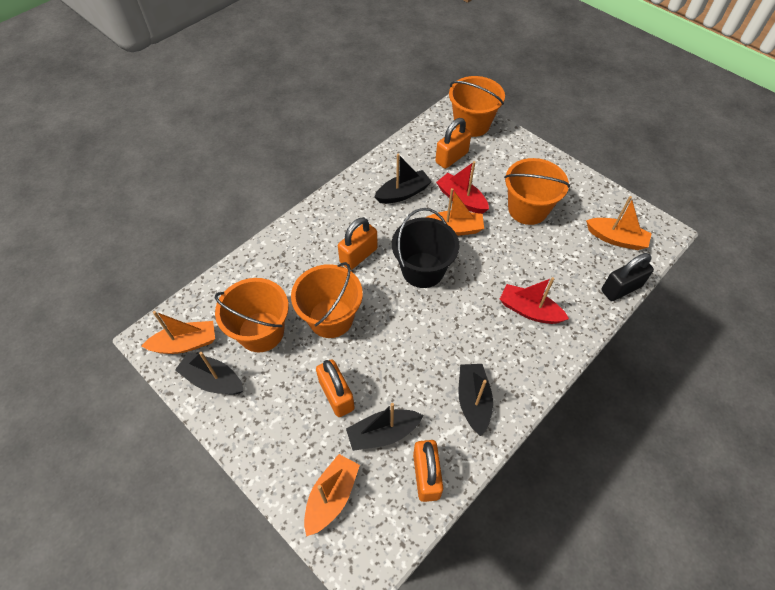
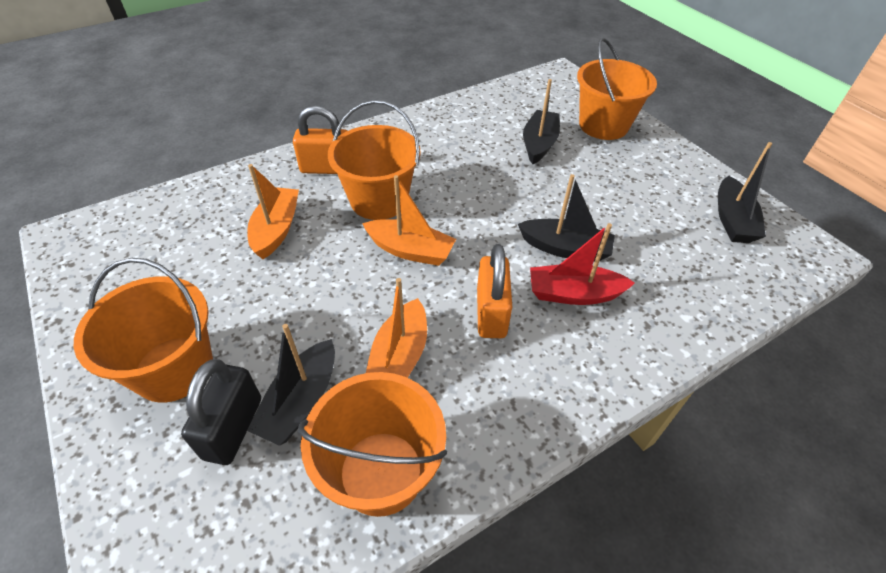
black bucket: [392,208,459,288] = 1 -> none = 0
orange boat: [142,311,215,354] [304,454,360,537] [427,188,484,236] [586,196,652,250] = 4 -> [247,164,299,259] [362,175,456,266] [366,278,427,378] = 3
orange padlock: [316,359,355,417] [338,217,378,270] [413,440,443,502] [435,118,471,169] = 4 -> [293,105,348,174] [477,244,512,338] = 2
red boat: [436,161,489,214] [500,277,569,324] = 2 -> [530,223,635,305] = 1

